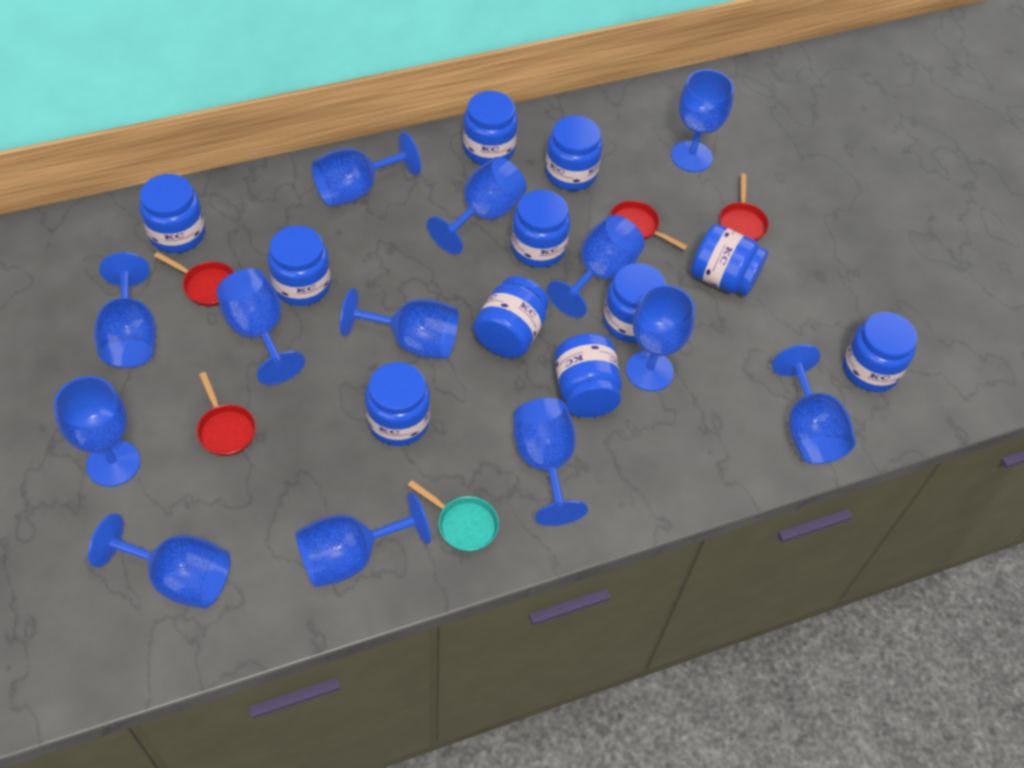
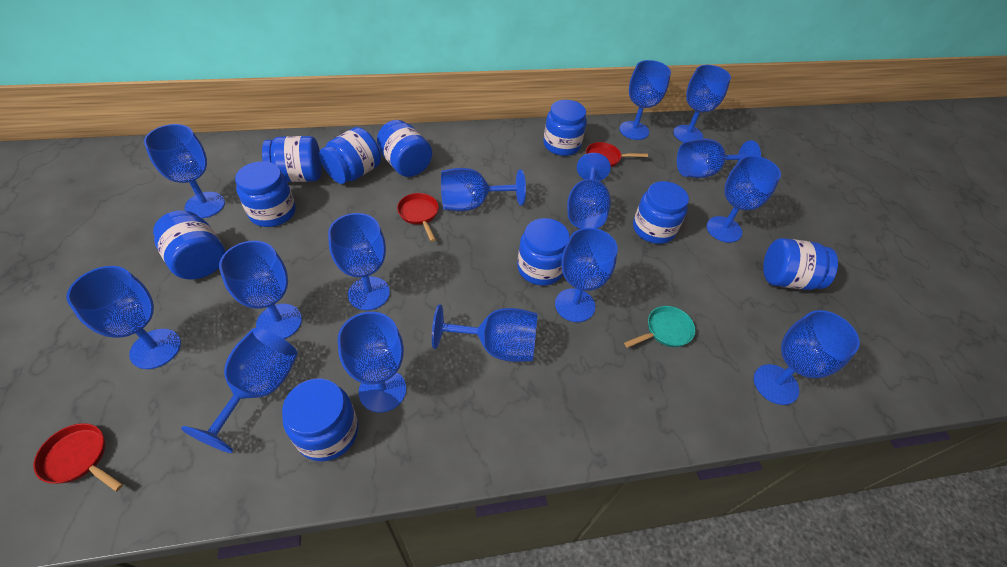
blue goblet: [54,376,140,487] [88,513,230,609] [94,252,156,368] [216,268,305,385] [296,492,431,588] [312,132,421,207] [340,288,459,359] [427,157,527,255] [513,398,588,526] [547,215,645,318] [626,285,695,391] [671,69,734,172] [772,344,856,464] = 13 -> [66,266,181,369] [144,124,225,218] [181,328,298,453] [219,241,302,339] [328,213,390,310] [338,312,406,413] [432,304,538,362] [441,168,526,211] [555,228,618,322] [567,153,611,229] [620,60,671,140] [673,65,731,142] [677,138,761,178] [707,155,781,243] [754,310,860,405] = 15
blue jar: [139,174,206,253] [268,225,331,306] [365,362,430,446] [463,91,518,165] [473,276,549,358] [511,190,570,268] [545,115,603,191] [554,333,622,418] [603,263,666,343] [691,224,768,296] [843,312,917,392] = 11 -> [153,210,225,279] [235,161,296,227] [262,136,321,182] [282,379,358,461] [319,127,381,184] [377,120,432,177] [517,218,570,285] [543,100,587,156] [633,181,689,244] [763,238,838,290] = 10
red pan: [154,252,234,306] [197,372,256,456] [610,201,688,250] [719,174,769,241] = 4 -> [34,423,123,491] [397,193,439,242] [586,142,648,167] = 3

